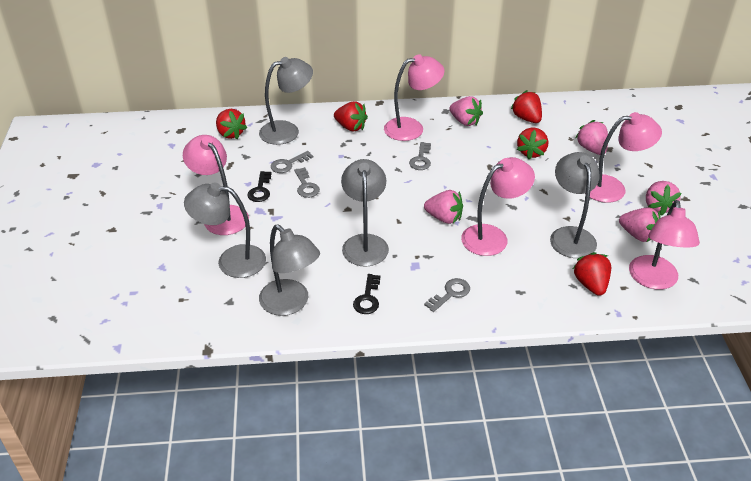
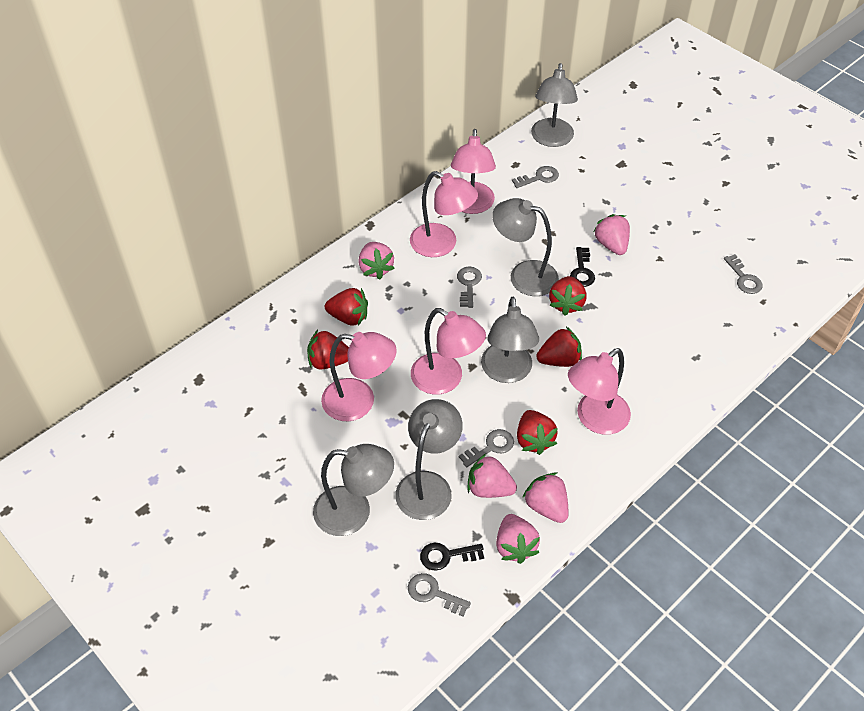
grey key: [271,151,313,173] [294,167,320,198] [409,142,431,170] [424,278,470,312] = 4 -> [408,573,471,617] [457,267,482,308] [459,429,514,467] [512,166,559,188] [724,254,763,294] = 5

